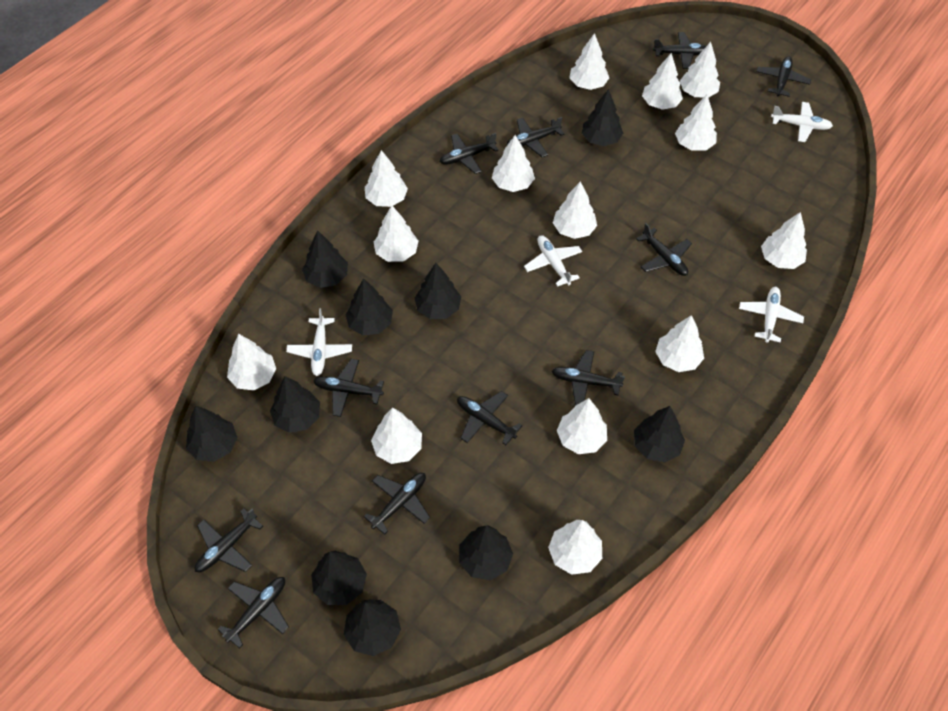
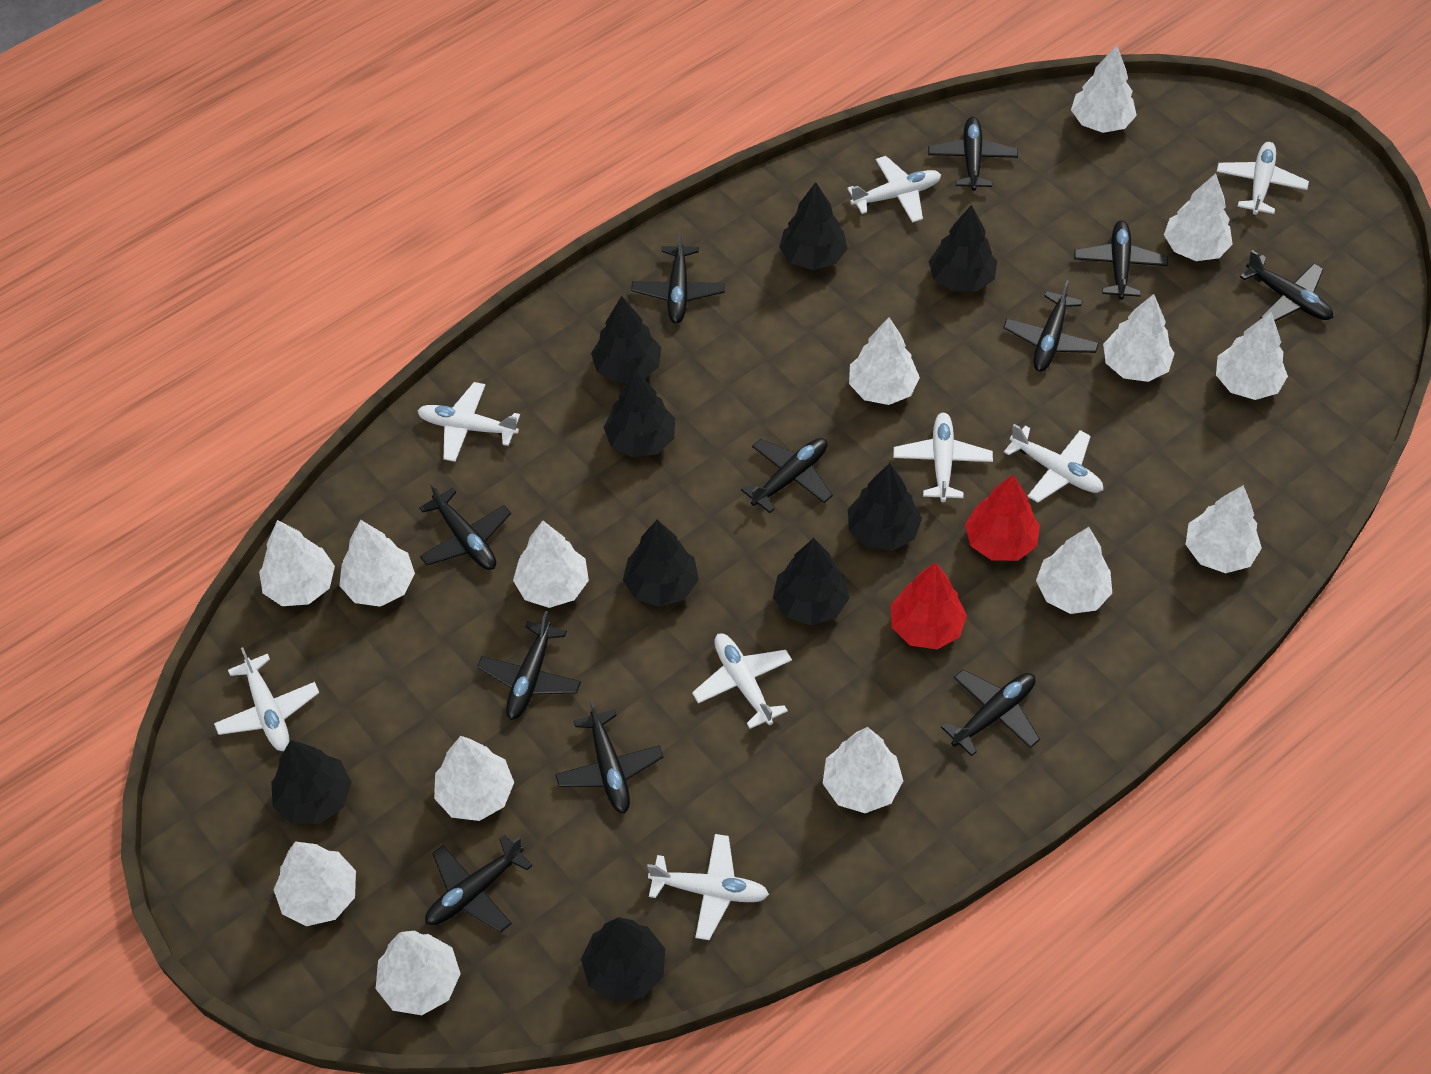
black tree: [186,406,238,462] [270,376,320,433] [302,230,348,288] [311,551,367,605] [344,599,401,656] [346,278,393,335] [415,263,461,319] [459,525,513,580] [582,89,623,146] [634,406,685,462] = 10 -> [271,740,352,824] [581,917,665,1002] [591,296,661,383] [604,370,675,458] [623,520,699,607] [773,538,849,626] [779,182,848,270] [848,463,922,551] [928,205,997,292] = 9
red tree: none = 0 -> [891,562,967,649] [965,474,1040,561] = 2
white plane: [286,308,352,376] [524,235,582,287] [739,287,804,343] [771,102,833,142] = 4 -> [214,647,319,751] [418,382,520,462] [647,834,769,940] [692,633,792,729] [847,156,941,223] [894,413,993,502] [1004,424,1103,503] [1217,142,1309,215] = 8

